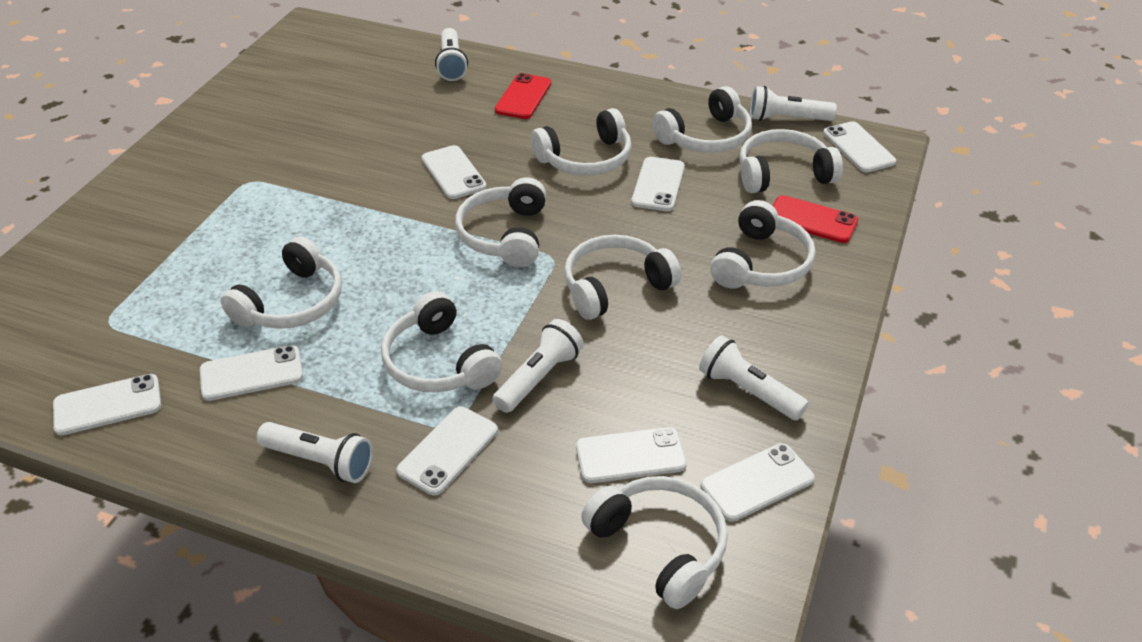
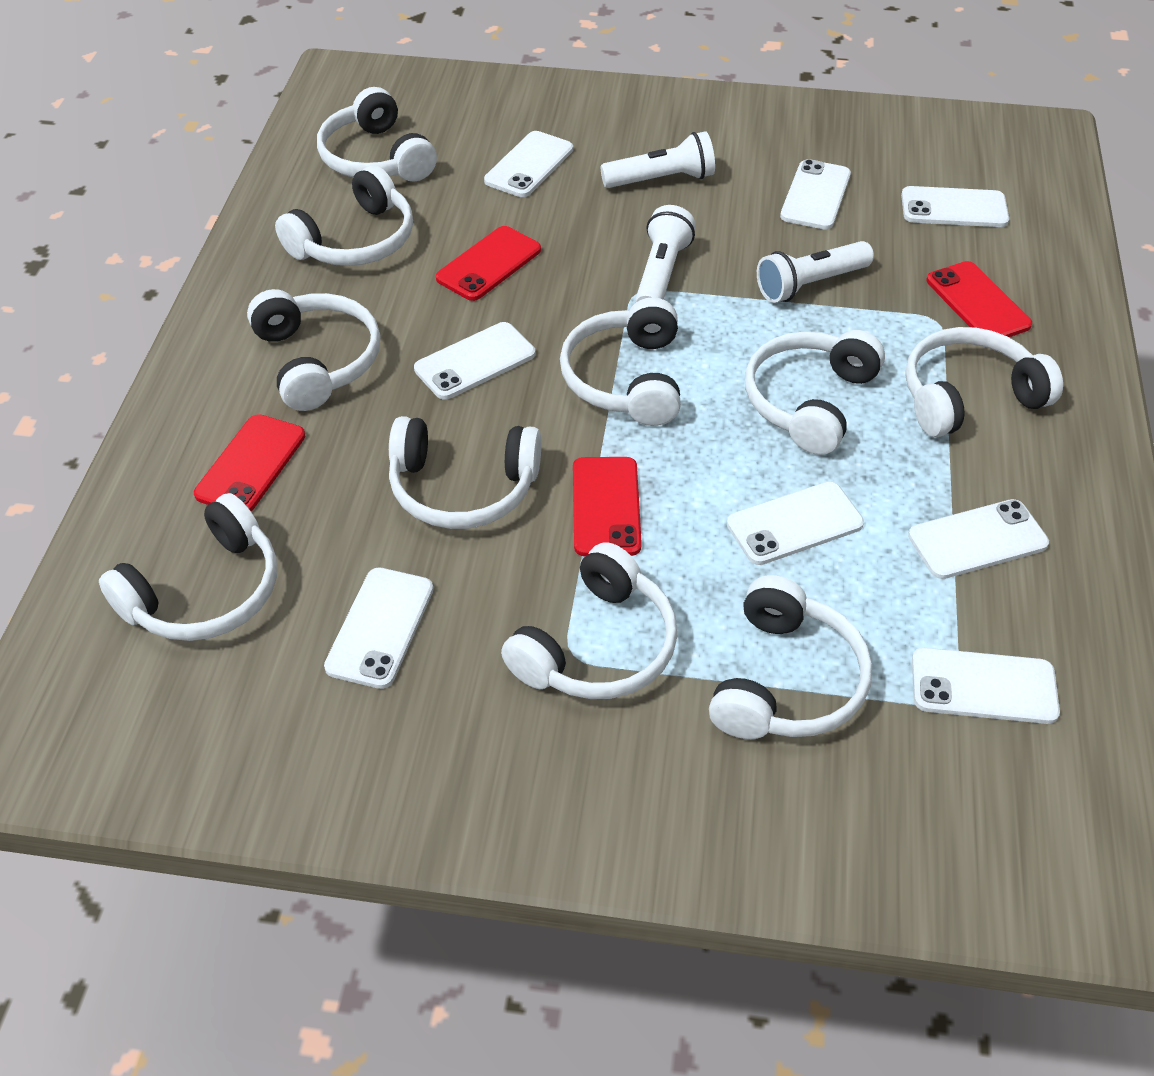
red phone: [495,73,551,119] [773,195,858,243] = 2 -> [194,414,306,511] [436,226,541,301] [573,457,642,557] [926,261,1032,337] = 4
white flashlight: [257,422,373,483] [435,28,468,81] [493,319,584,413] [699,335,809,421] [750,86,837,121] = 5 -> [601,131,715,188] [636,205,696,302] [757,241,874,303] = 3
white headphones: [221,237,342,329] [381,291,502,393] [455,177,546,267] [531,108,632,176] [564,235,681,320] [581,476,728,609] [652,86,752,153] [710,200,816,289] [739,129,843,193] = 9 -> [99,493,277,641] [247,289,380,411] [275,165,413,266] [317,87,437,182] [389,416,541,529] [501,542,677,699] [560,297,681,426] [709,575,872,739] [745,330,885,455] [905,327,1063,437] = 10

